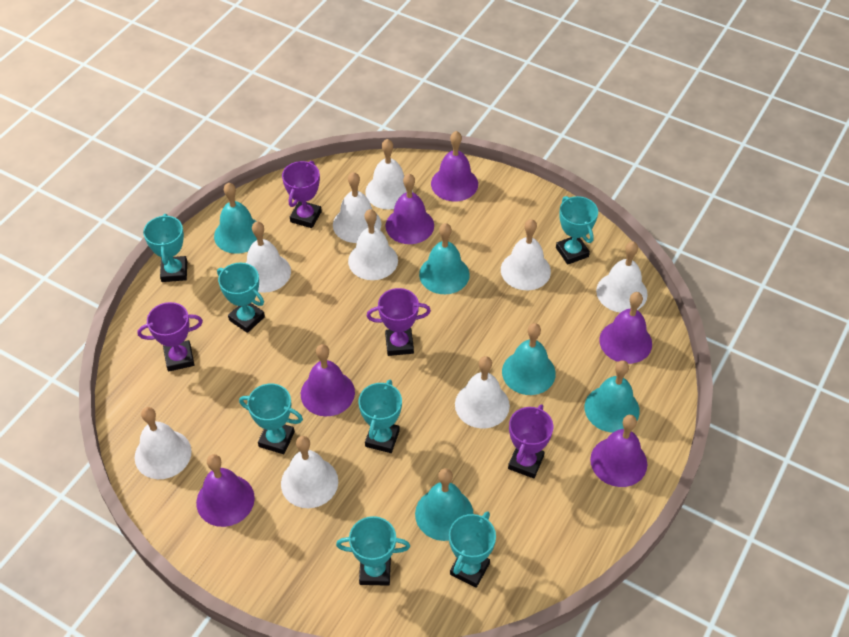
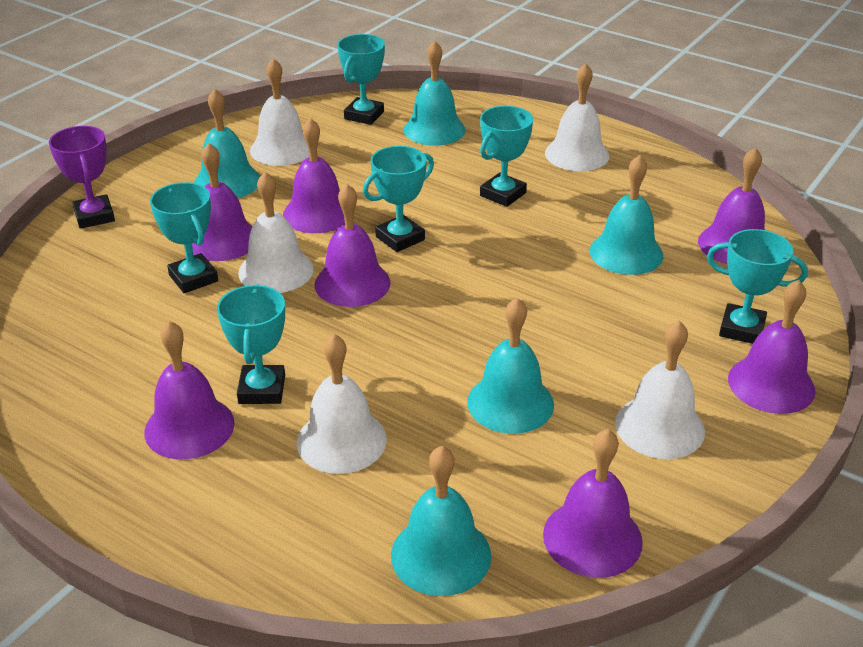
purple bell: [196,454,255,527] [301,344,355,416] [386,174,434,244] [431,131,478,201] [590,415,647,487] [599,292,652,364] = 6 -> [144,321,235,459] [192,143,253,261] [283,118,345,233] [314,184,391,307] [543,429,643,578] [698,147,765,264] [728,280,816,414] = 7
purple trophy: [137,302,203,372] [282,161,322,228] [366,288,431,356] [508,404,553,479] = 4 -> [49,126,115,229] = 1
turquoise trophy: [143,214,187,282] [217,262,265,333] [239,384,303,454] [336,516,410,586] [359,380,402,453] [449,511,496,588] [556,196,598,265] = 7 -> [150,182,218,293] [217,284,285,404] [338,34,385,125] [363,146,434,252] [480,106,533,207] [707,229,808,344] = 6
white bell: [135,407,192,479] [246,221,291,293] [281,436,338,508] [333,172,381,243] [348,209,398,280] [365,139,413,209] [455,356,510,429] [501,219,551,290] [596,241,648,313] = 9 -> [238,172,314,293] [250,58,309,166] [297,334,387,474] [545,63,609,171] [615,321,705,459] = 5

